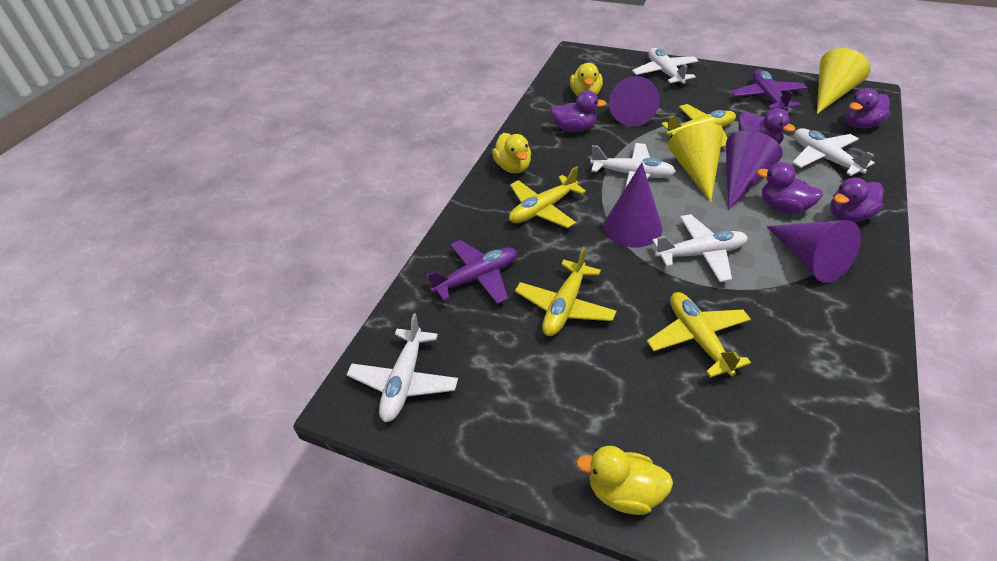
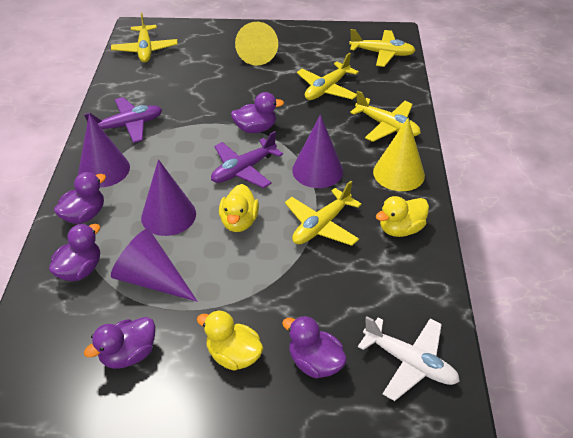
white plane: [347,314,458,422] [590,143,676,188] [632,48,699,86] [652,214,748,282] [792,128,875,176] = 5 -> [358,316,460,401] = 1
yellow plane: [509,166,586,228] [515,247,617,336] [647,292,751,378] [661,104,736,147] = 4 -> [111,13,178,62] [285,181,362,246] [297,53,359,100] [349,29,416,67] [350,91,421,142] = 5

